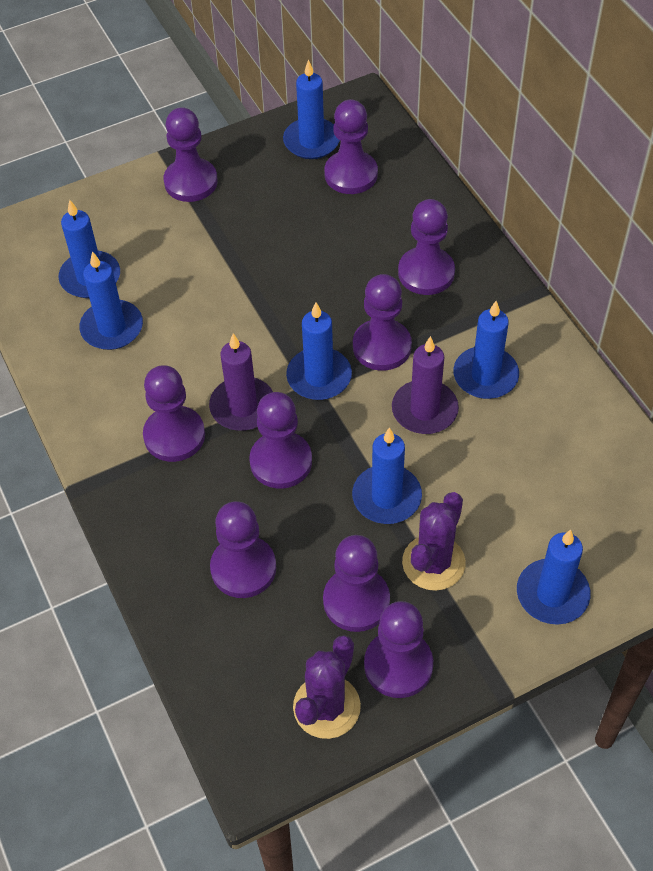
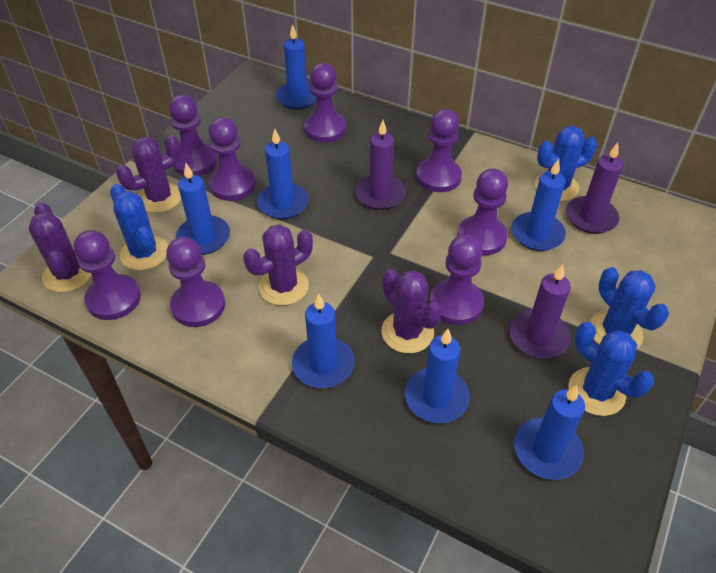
blue cactus: none = 0 -> [110,184,168,271] [534,126,597,201] [568,322,654,416] [590,267,669,348] = 4
purple cactus: [293,635,361,739] [402,492,466,591] = 2 -> [29,202,92,292] [116,135,181,213] [243,224,313,306] [381,269,442,353] = 4
purple candle: [209,333,273,431] [392,336,459,434] = 2 -> [355,120,406,210] [509,264,571,358] [566,143,623,234] = 3
purple pawn: [143,365,205,462] [164,107,218,202] [210,501,276,598] [249,392,312,489] [323,535,390,632] [324,100,378,194] [353,274,412,371] [364,601,433,698] [398,199,455,295] = 9 -> [74,230,141,320] [166,237,225,327] [169,95,217,176] [208,117,256,201] [304,63,347,143] [416,109,462,192] [430,235,484,325] [457,168,508,255] = 8

